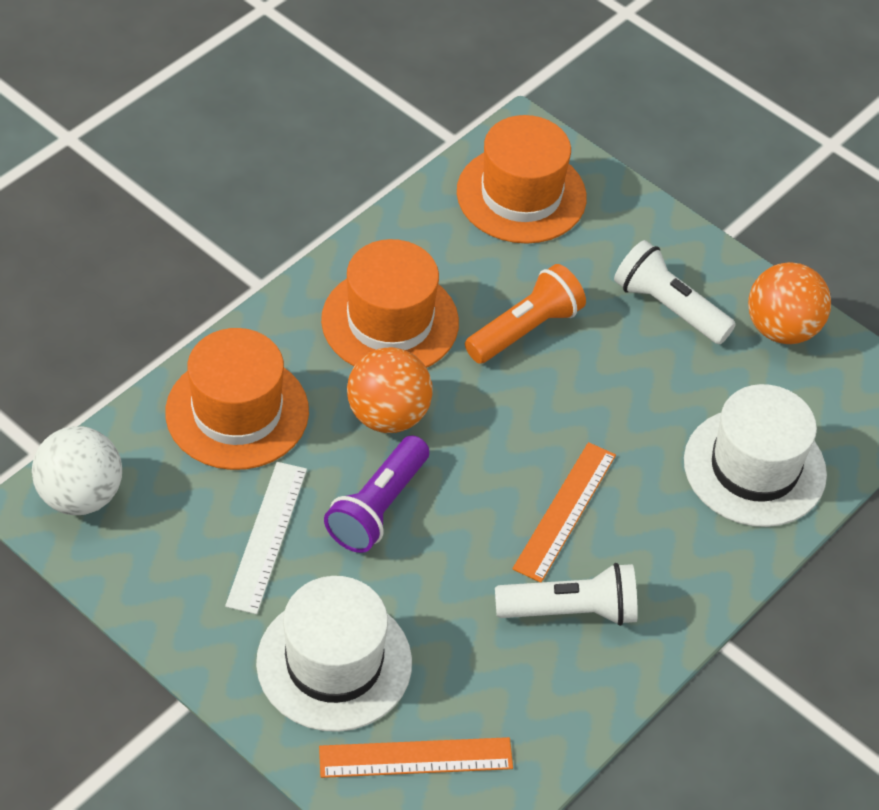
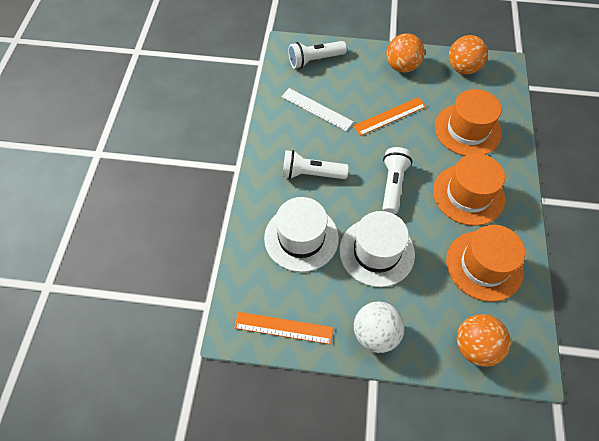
orange ball: [347,347,433,433] [748,262,831,344] = 2 -> [386,33,425,73] [449,35,488,74] [456,314,511,367] = 3
orange flashlight: [465,264,586,364] = 1 -> none = 0
purple flashlight: [324,435,429,553] = 1 -> none = 0
white flashlight: [495,563,638,626] [614,240,736,344] = 2 -> [282,150,349,179] [288,41,347,69] [382,147,413,214] = 3

